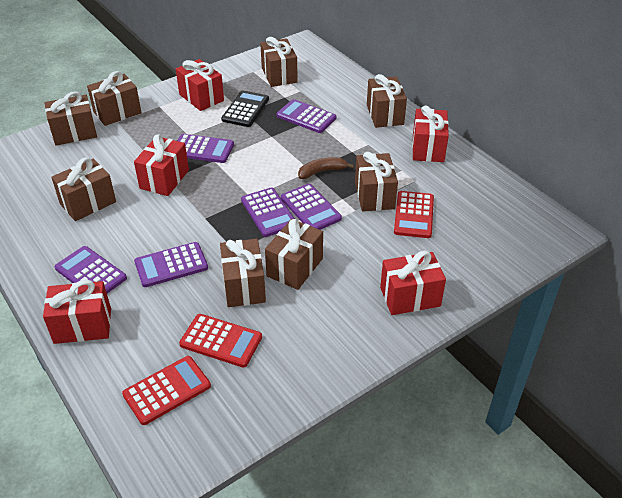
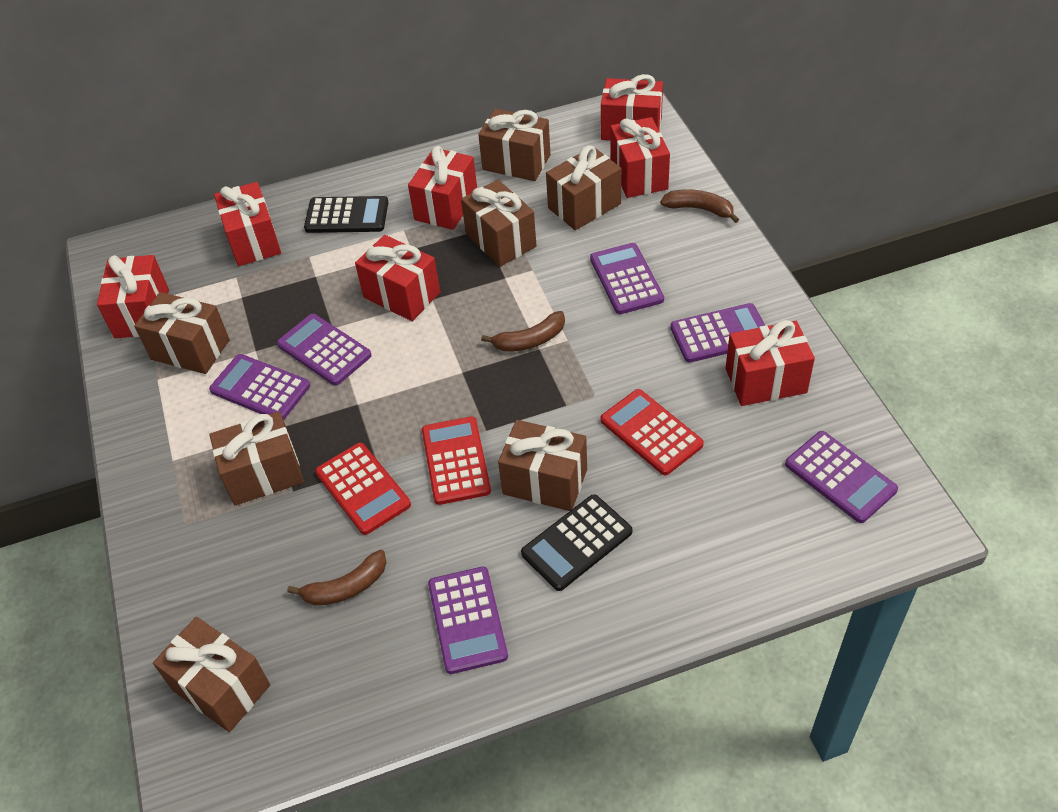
black calculator: [221,91,269,127] = 1 -> [304,196,388,233] [521,494,633,591] = 2
brown banana: [298,157,354,179] = 1 -> [287,550,387,606] [481,311,565,352] [660,189,739,223] = 3
brown gift: [45,91,97,145] [51,158,116,221] [87,71,142,126] [220,239,266,307] [260,37,298,87] [265,219,323,290] [355,152,398,212] [367,74,407,128] = 8 -> [134,292,230,374] [153,617,270,732] [209,411,304,505] [461,180,536,267] [478,109,551,181] [498,420,587,511] [546,145,621,230] = 7
red gift: [43,280,111,344] [134,134,189,196] [176,59,224,111] [380,251,446,315] [412,106,449,162] = 5 -> [97,255,169,338] [214,182,281,266] [355,235,440,321] [408,146,477,230] [601,74,663,141] [610,117,670,198] [726,320,815,406] = 7

